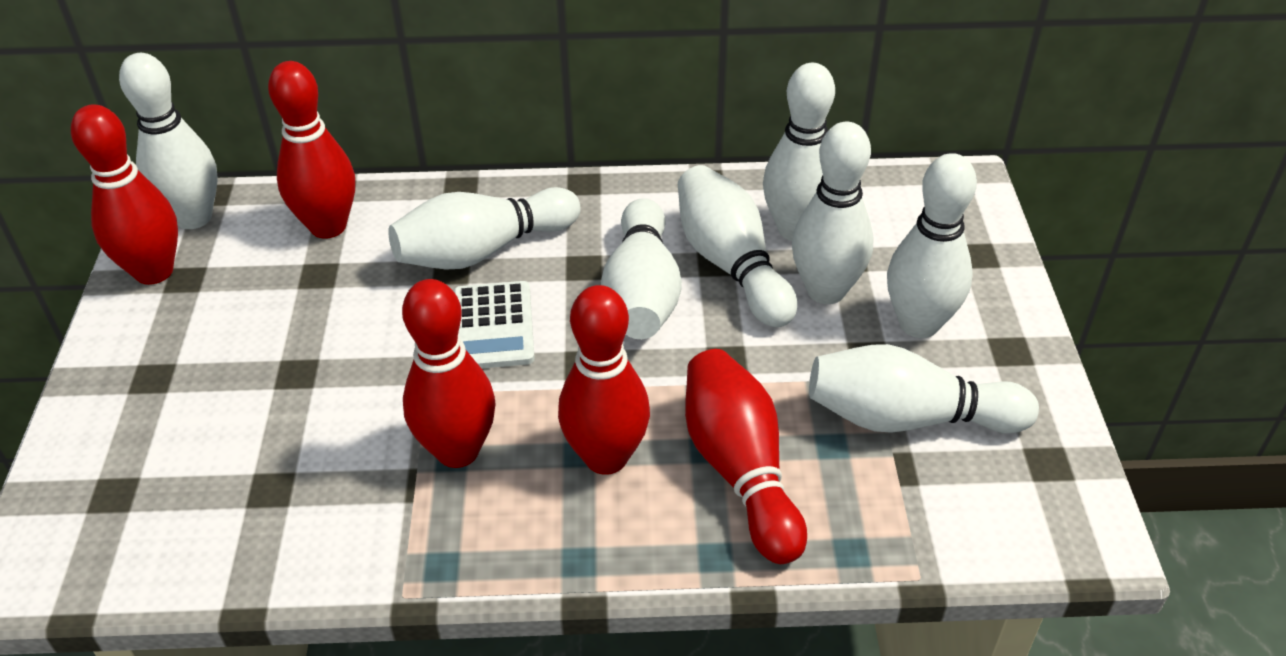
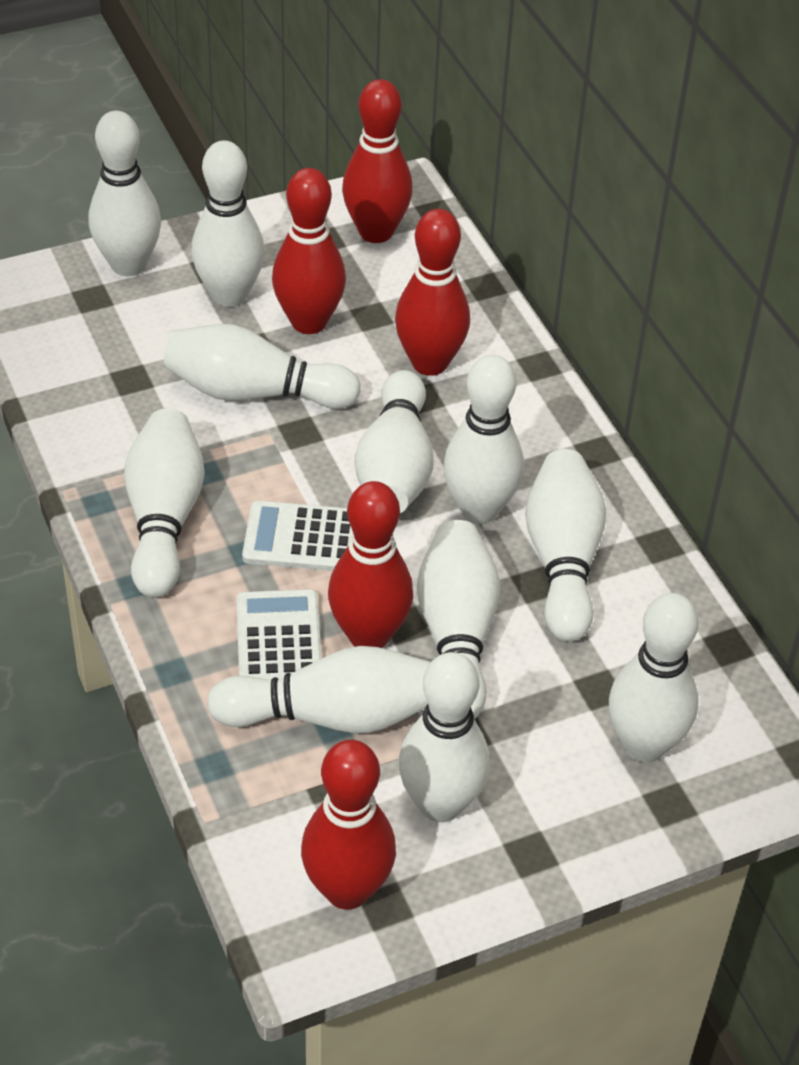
white bowling pin: [119,53,217,229] [388,187,581,269] [601,198,682,339] [678,165,797,327] [763,63,835,241] [792,122,874,304] [809,344,1039,433] [887,153,977,338] = 8 -> [89,111,161,276] [124,409,205,598] [163,324,361,409] [191,140,265,307] [207,646,431,733] [355,370,434,513] [399,652,490,822] [417,520,500,719] [443,355,524,524] [525,449,606,642] [609,593,699,763] = 11
white calculator: [453,281,535,368] = 1 -> [236,589,322,680] [242,501,353,571] = 2

